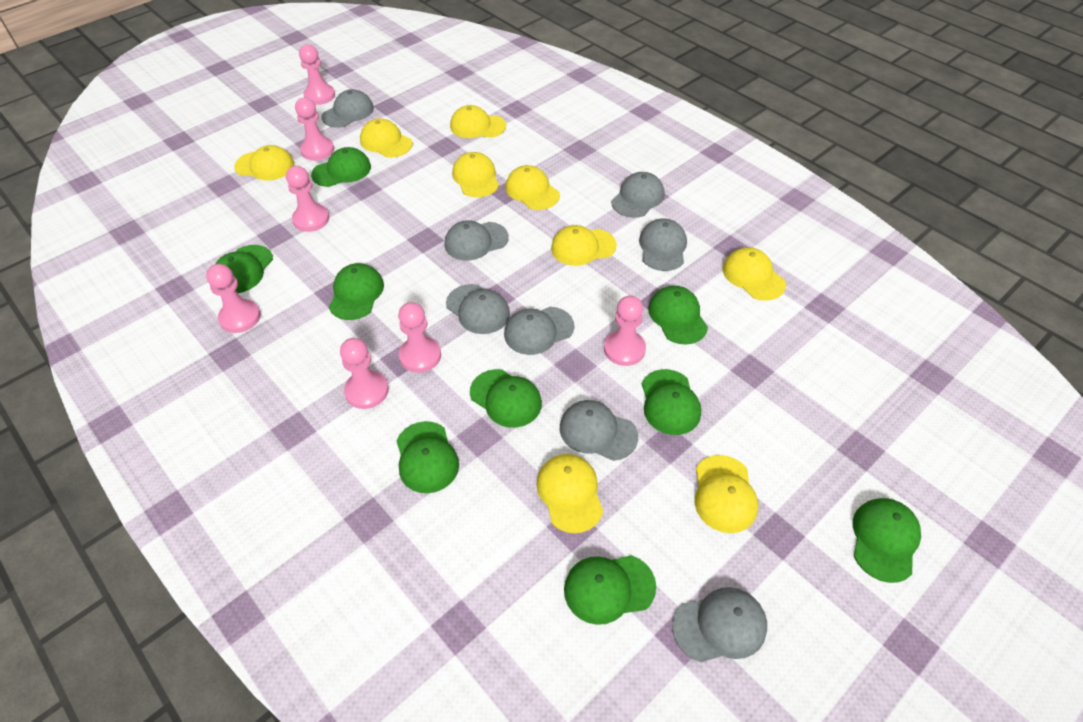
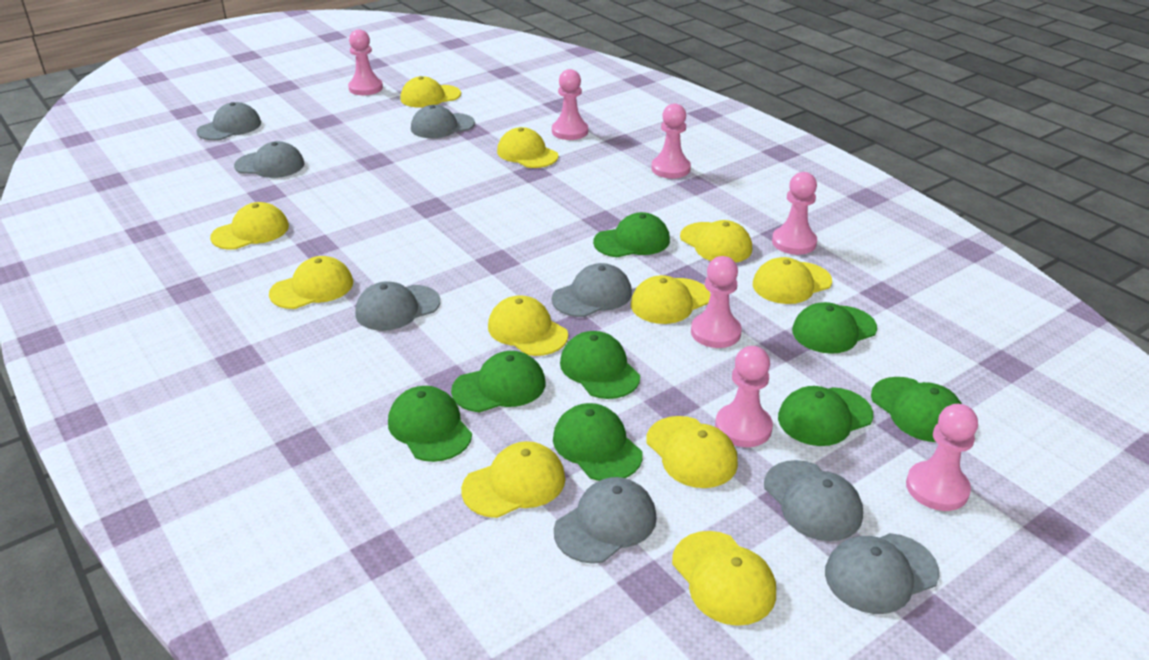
green cap: [216,245,273,293] [311,147,371,187] [329,263,384,320] [396,421,459,493] [470,369,542,428] [564,555,656,625] [642,369,701,435] [648,286,708,345] [853,498,921,583] = 9 -> [388,386,472,462] [451,351,545,413] [553,403,643,481] [560,331,640,399] [593,212,670,257] [778,386,873,446] [792,302,877,354] [871,377,962,442] = 8
yellow cap: [234,145,294,180] [360,118,413,158] [450,105,506,138] [452,152,499,197] [505,165,560,210] [537,454,603,533] [551,225,617,266] [695,455,758,533] [723,247,786,301] = 9 -> [210,202,289,250] [269,256,353,309] [400,76,461,108] [461,441,566,518] [488,295,568,356] [497,127,559,168] [631,275,710,324] [646,416,738,488] [672,531,776,626] [680,220,752,263] [753,257,832,304] = 11

